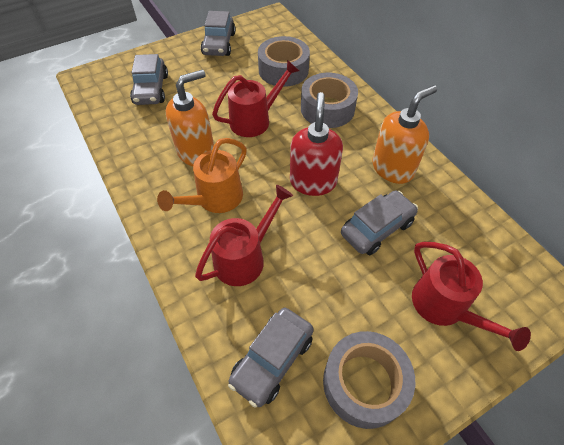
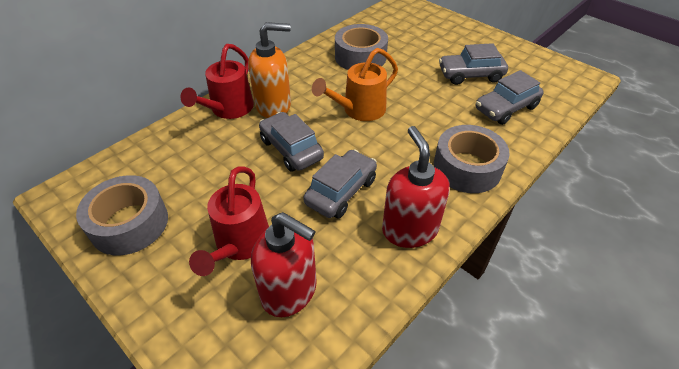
orange soap dispenser: [166,70,214,166] [372,85,437,184] = 2 -> [248,22,291,118] = 1
red soap dispenser: [290,92,343,196] = 1 -> [251,212,317,317] [382,126,450,248] = 2
red watering can: [195,185,293,286] [212,60,299,137] [412,242,531,351] = 3 -> [180,44,254,119] [189,166,269,276] = 2

